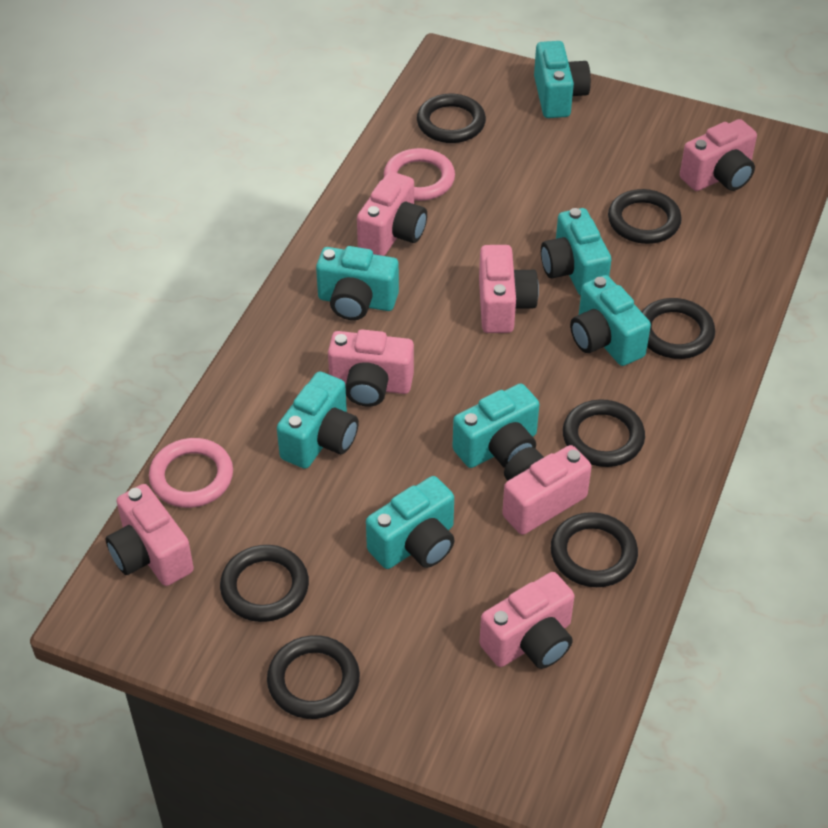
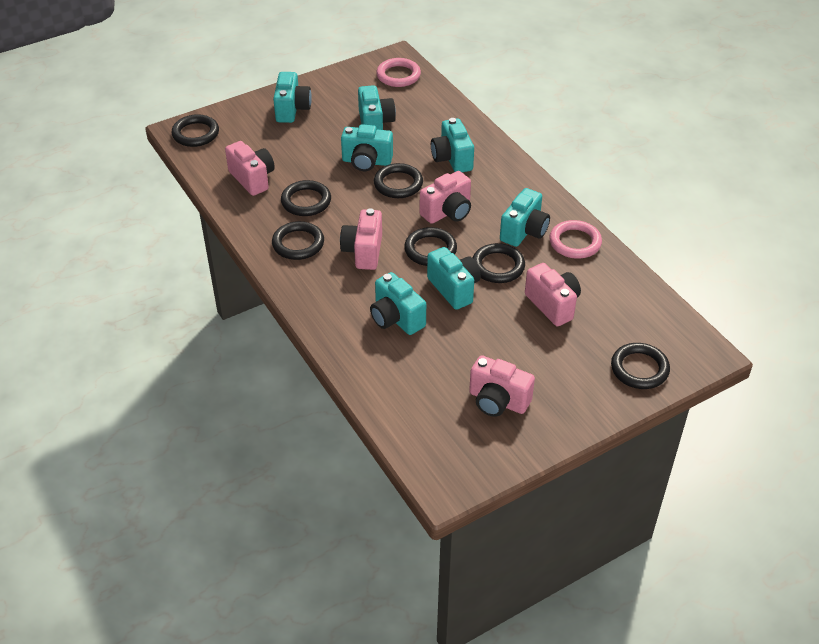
pink camera: [106,484,194,586] [328,329,414,407] [357,171,427,256] [479,245,539,333] [479,572,575,669] [502,445,591,535] [680,119,757,191] = 7 -> [225,141,275,196] [340,208,382,270] [420,171,471,224] [469,355,535,417] [525,263,581,326] = 5

